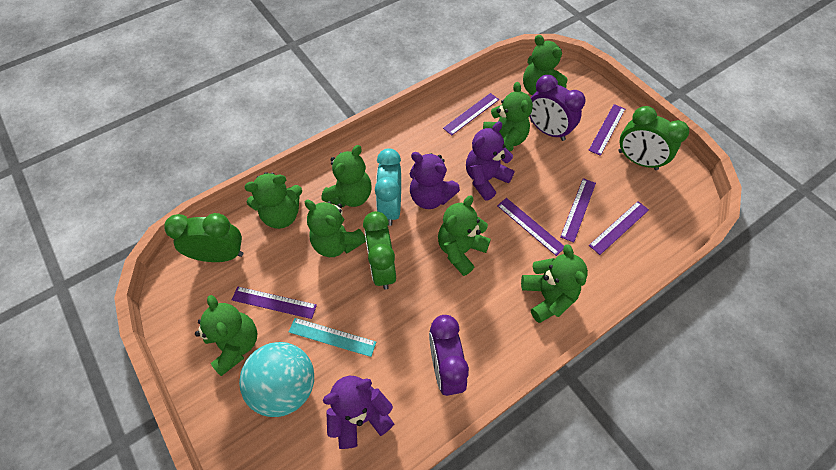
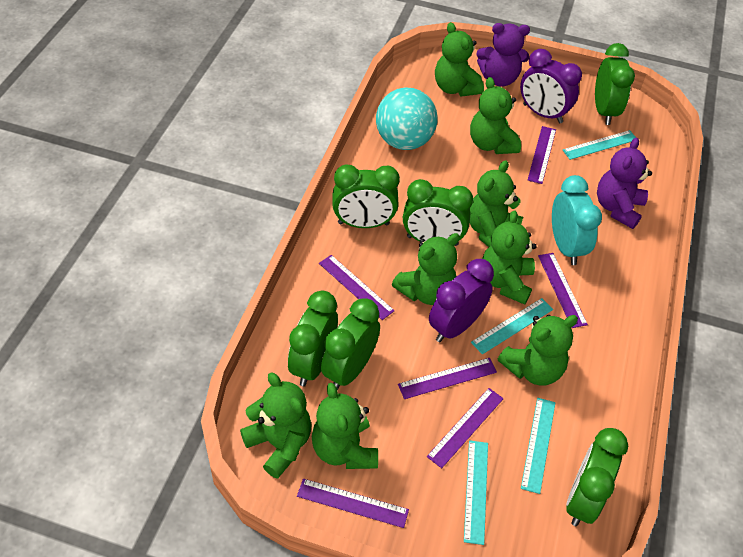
green clock: [164,213,243,262] [363,211,396,290] [618,106,689,170] = 3 -> [288,291,338,387] [321,298,380,390] [332,164,400,228] [403,179,473,246] [566,428,628,526] [595,43,635,125] = 6
purple teddy bear: [323,376,394,449] [409,152,460,209] [466,121,515,201] = 3 -> [477,23,530,87] [597,138,652,229] = 2
turquoise ruler: [289,318,376,357] = 1 -> [464,440,488,545] [471,298,553,354] [521,398,556,494] [563,130,636,160] = 4

